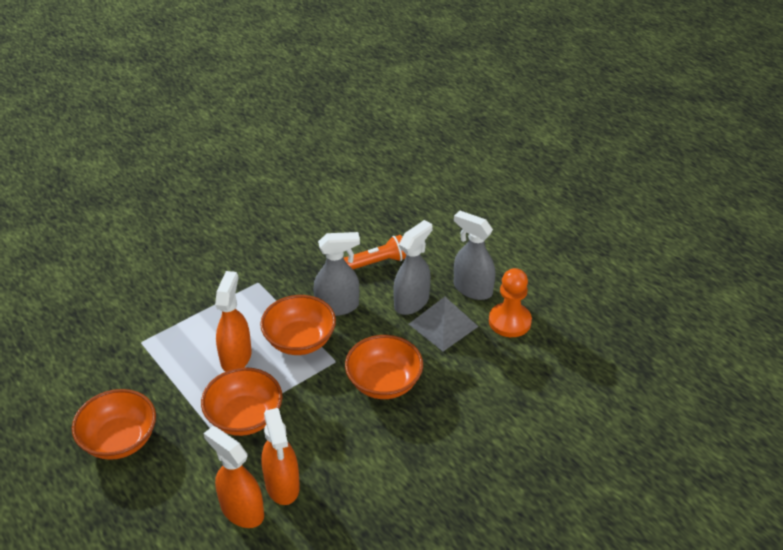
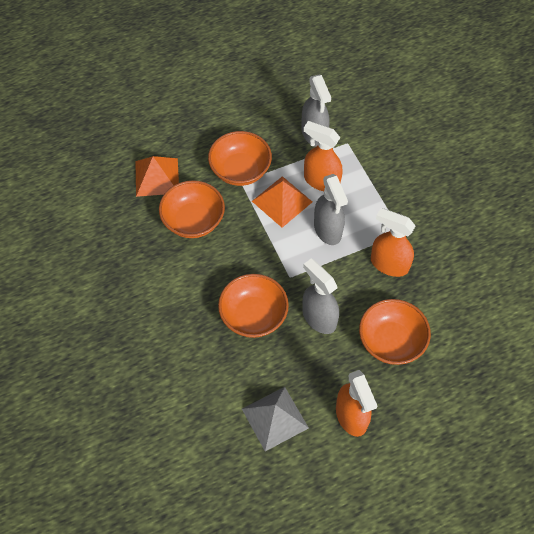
orange flashlight: [344,235,406,269] = 1 -> none = 0
orange pawn: [489,268,532,337] = 1 -> none = 0
orange pyramid: none = 0 -> [135,156,179,197] [252,176,312,228] = 2

